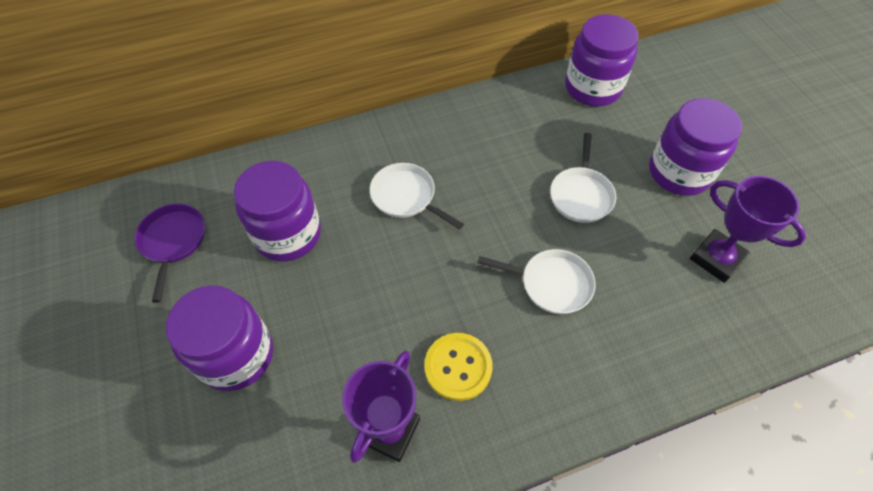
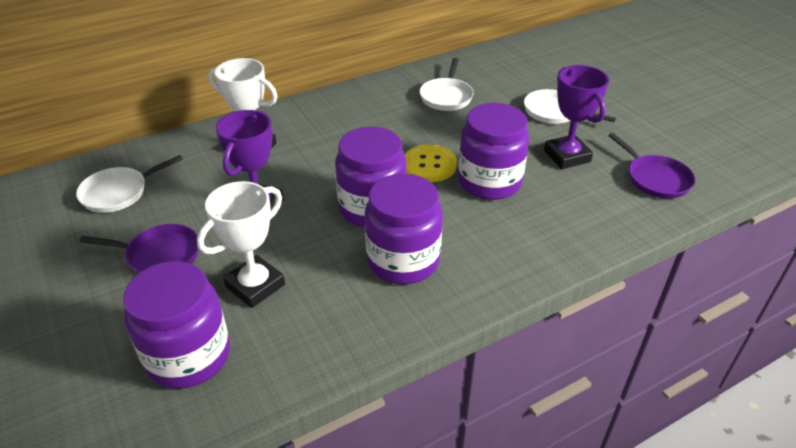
purple pan: [134,203,205,303] = 1 -> [79,224,199,274] [608,133,695,199] = 2
white trophy: none = 0 -> [197,181,285,308] [209,58,278,149] = 2

